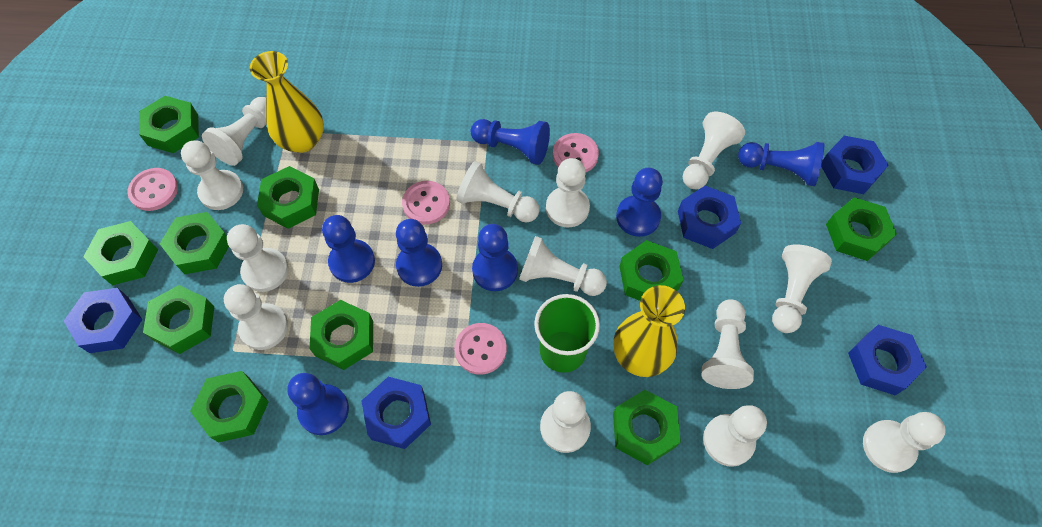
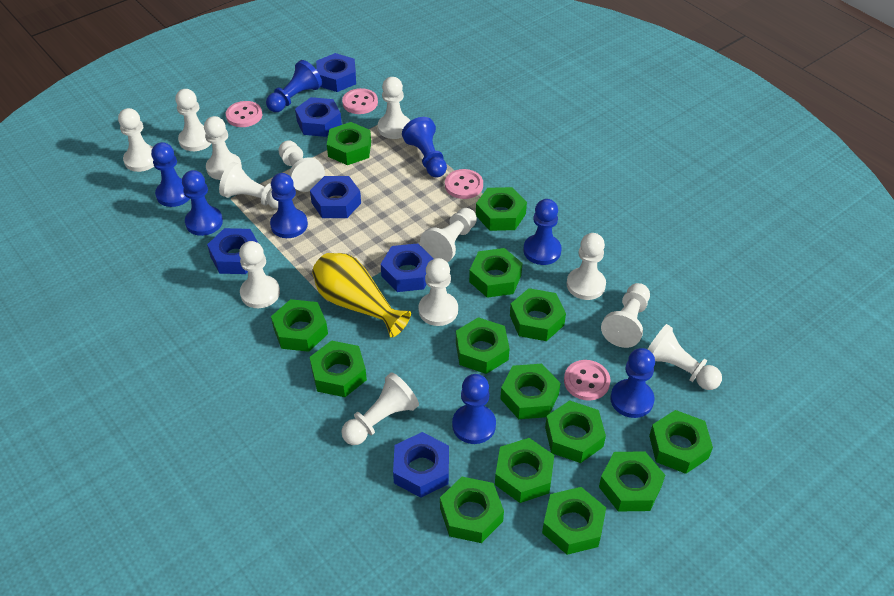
blue nut: [64,288,142,353] [361,377,431,449] [678,186,741,249] [821,136,888,194] [848,325,927,395] = 5 -> [207,228,258,274] [295,97,342,137] [310,176,361,218] [316,53,356,92] [381,243,434,292] [393,432,449,498] = 6
blue pawn: [287,373,349,435] [322,215,375,283] [396,219,442,287] [471,119,550,165] [472,224,518,291] [616,168,663,237] [738,142,824,186] = 7 -> [151,142,190,207] [182,170,223,236] [266,60,322,112] [270,173,308,238] [402,117,447,178] [452,374,496,444] [523,199,562,265] [610,348,655,418] = 8
green cup: [534,294,600,373] = 1 -> none = 0
green nut: [83,221,158,286] [139,96,199,153] [143,285,214,354] [160,212,229,274] [190,371,269,443] [257,166,319,229] [310,300,373,370] [613,390,681,465] [619,240,683,301] [826,197,897,261] = 10 -> [271,299,328,352] [310,340,367,397] [327,122,371,165] [440,477,504,543] [456,317,510,374] [469,248,522,298] [476,187,527,231] [495,438,554,503] [500,364,561,419] [510,288,566,341] [542,487,606,555] [545,400,606,463] [599,451,665,512] [649,410,713,474] = 14
yellow vase: [250,51,324,153] [614,285,685,377] = 2 -> [312,253,411,337] = 1

